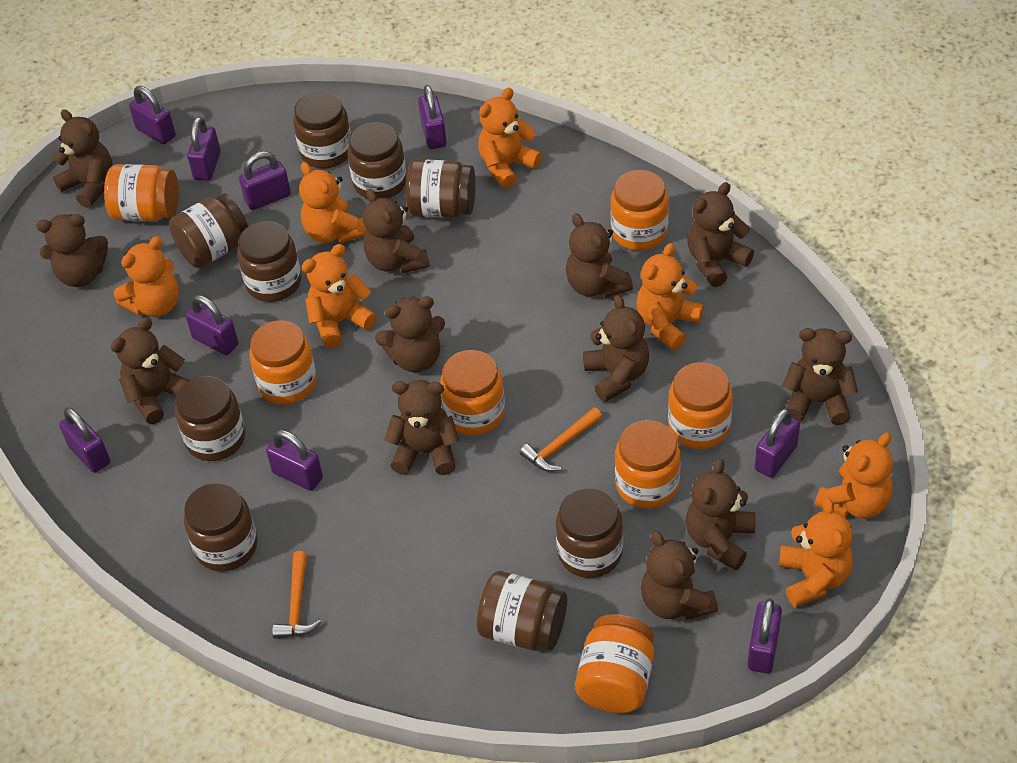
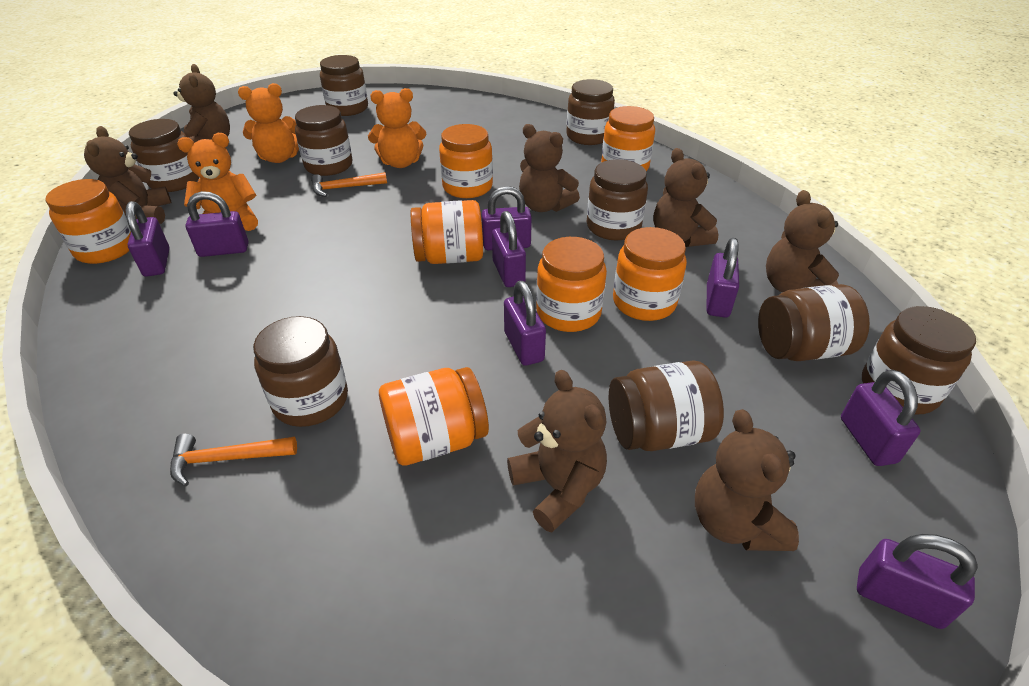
brown teddy bear: [36,214,108,287] [53,109,113,208] [111,317,189,424] [363,189,430,273] [375,296,445,372] [384,380,460,475] [566,213,633,298] [583,295,649,402] [641,531,718,620] [685,459,756,570] [687,182,754,287] [782,328,858,425] = 12 -> [84,126,171,224] [173,64,230,143] [507,370,607,533] [519,124,580,212] [653,148,718,247] [695,409,799,551] [766,190,839,292] = 7
orange teddy bear: [114,236,179,317] [299,162,367,243] [302,244,377,348] [478,88,542,189] [636,243,704,350] [779,498,853,608] [815,432,893,519] = 7 -> [177,133,258,231] [238,83,299,163] [368,88,426,168] = 3
purple padlock: [59,407,110,473] [129,86,176,145] [185,295,238,355] [187,117,221,181] [239,151,291,210] [266,430,323,491] [418,85,447,149] [747,599,782,673] [754,408,800,478] = 9 -> [126,201,170,277] [186,191,248,257] [482,186,532,250] [492,211,526,287] [504,281,546,366] [706,238,739,318] [841,370,921,466] [857,534,978,629] = 8

